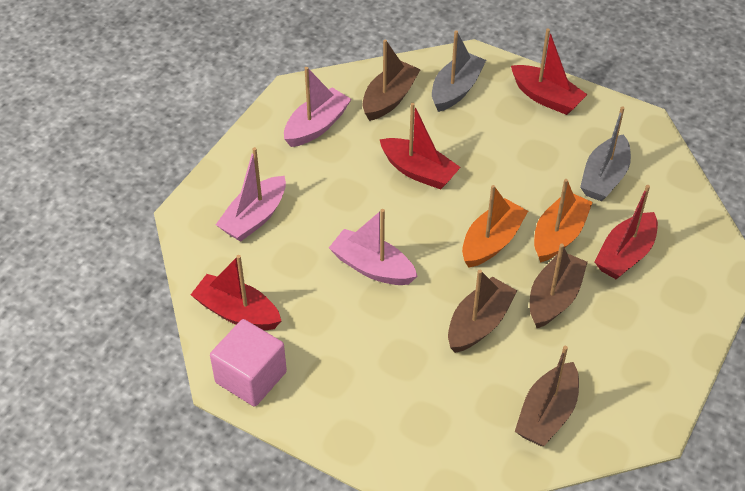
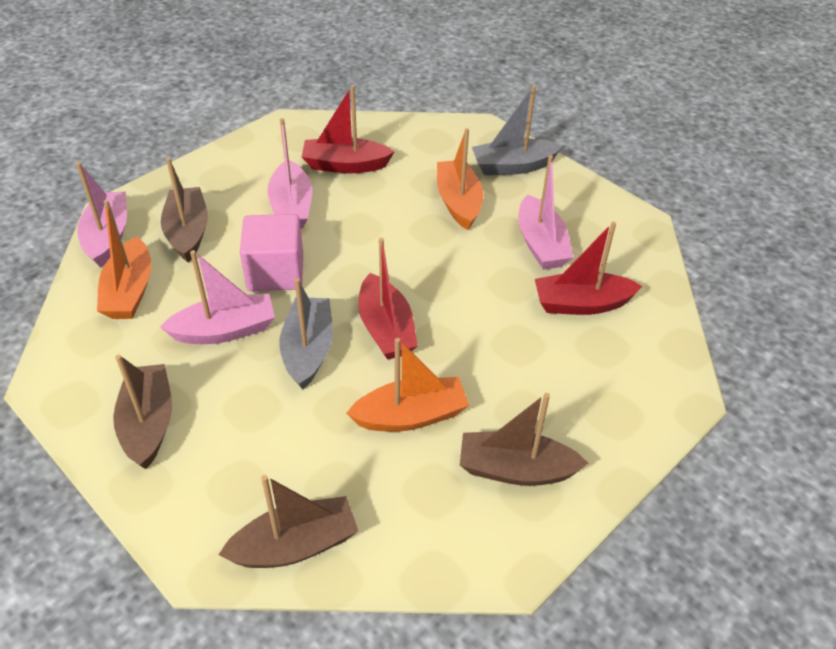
orange boat: [462,185,528,268] [534,179,593,263] = 2 -> [97,200,152,319] [346,338,469,432] [437,128,484,230] = 3
pink boat: [216,147,286,242] [284,67,351,147] [329,209,417,285] = 3 -> [76,162,127,268] [160,250,275,344] [267,118,312,229] [518,155,573,270] = 4
red boat: [191,255,281,330] [379,103,461,190] [511,28,588,115] [594,185,658,279] = 4 -> [302,85,394,173] [358,238,418,360] [535,222,642,315] = 3

